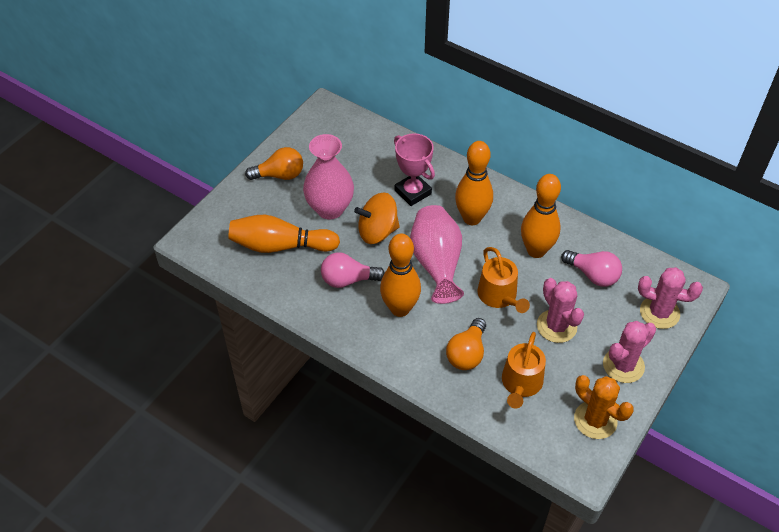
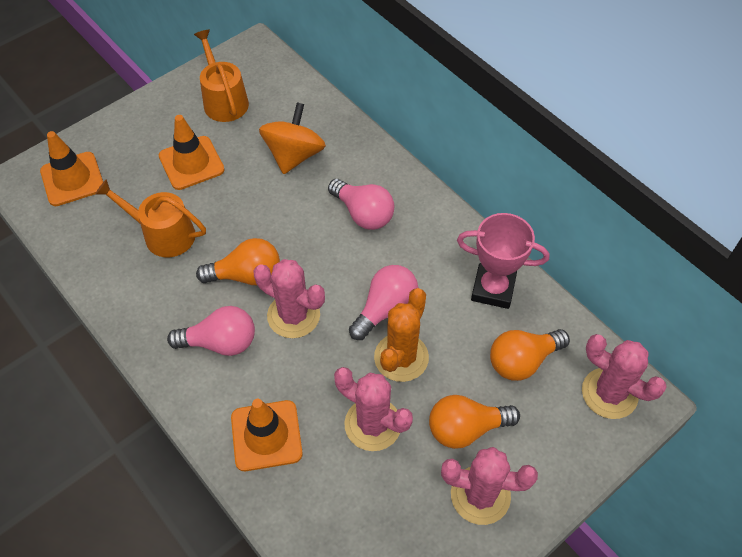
orange bowling pin: [228,215,340,253] [380,234,421,317] [455,141,493,225] [521,174,561,258] = 4 -> none = 0
orange light bulb: [245,147,303,180] [446,318,486,370] = 2 -> [196,238,280,285] [429,395,520,449] [490,329,570,381] = 3
orange traffic cone: none = 0 -> [40,131,103,206] [159,115,225,190] [231,399,303,471] = 3
pink cactus: [537,278,584,343] [603,321,656,383] [638,267,703,329] = 3 -> [253,259,325,338] [334,367,413,451] [441,447,538,525] [582,334,667,419] = 4
pink light bulb: [321,252,385,288] [561,250,622,287] = 2 -> [167,306,255,356] [328,179,394,230] [349,265,418,340] = 3
pink vase: [303,134,354,219] [410,205,464,304] = 2 -> none = 0

